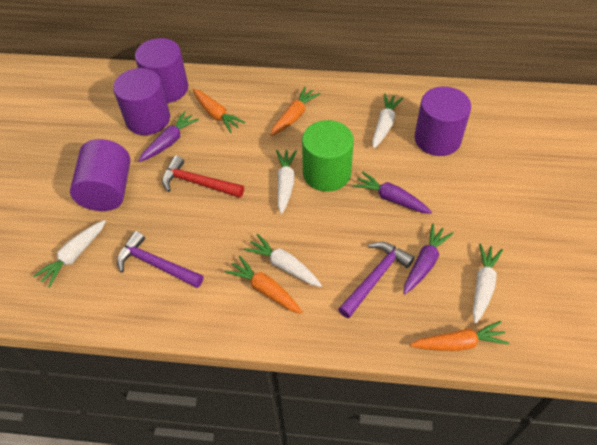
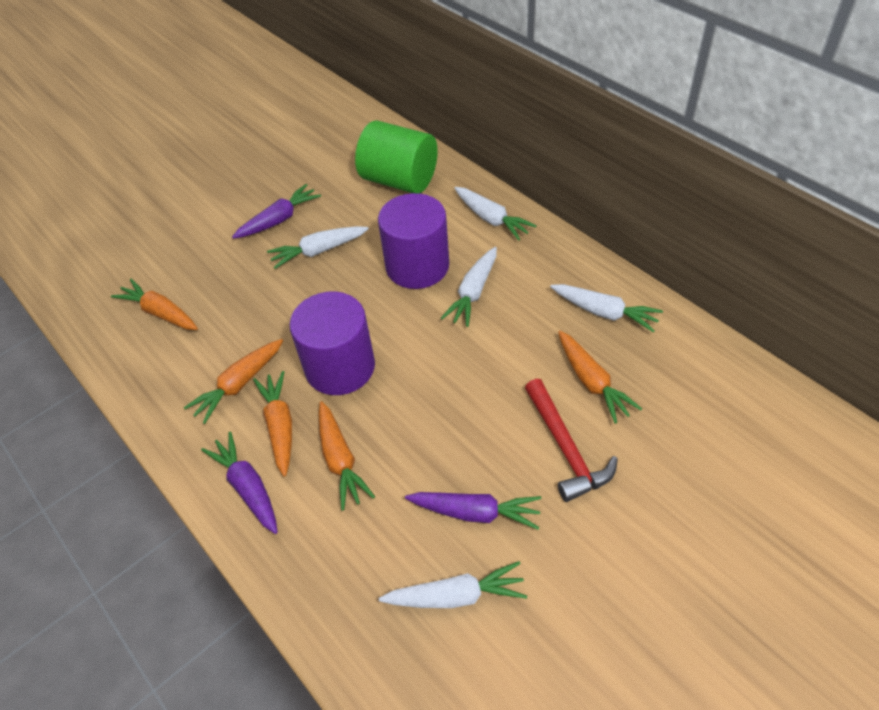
orange carrot: [193,89,245,133] [225,256,303,314] [270,87,320,136] [410,321,509,351] = 4 -> [111,279,198,330] [184,339,283,424] [253,371,292,477] [319,401,375,511] [558,331,642,424] = 5
purple cylinder: [70,139,130,211] [113,68,170,135] [135,38,188,103] [415,86,471,156] = 4 -> [289,292,375,395] [378,193,449,289] = 2
purple hammer: [117,231,203,288] [338,242,414,318] = 2 -> none = 0

